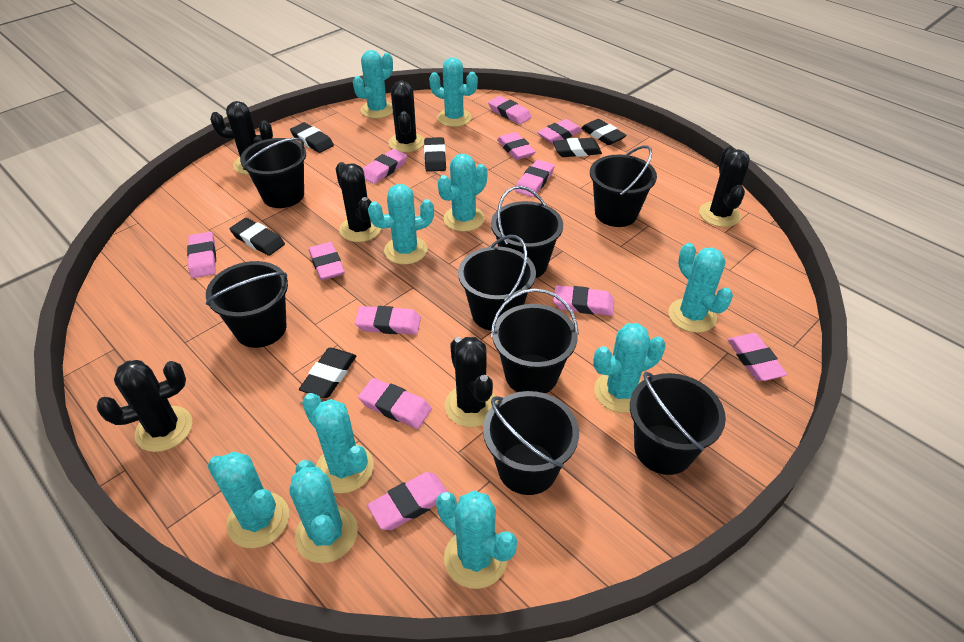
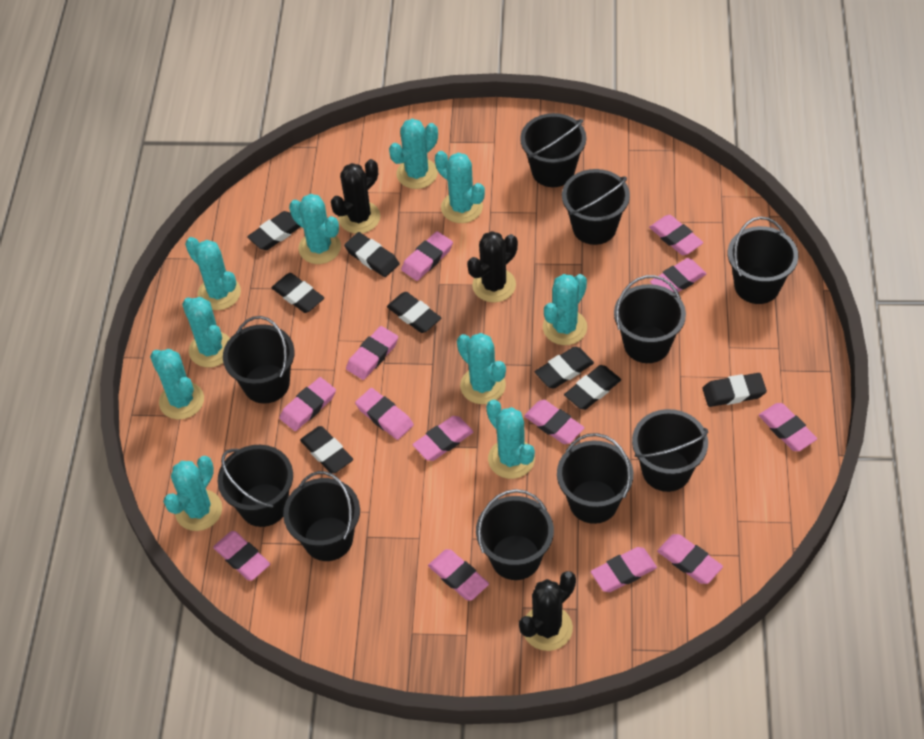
black bucket: [206,261,288,348] [240,138,306,208] [458,235,536,331] [483,391,579,495] [491,186,563,278] [491,288,579,394] [590,145,657,227] [630,372,726,475] = 8 -> [218,445,293,527] [223,316,295,404] [283,471,360,561] [476,489,554,580] [520,113,586,187] [557,433,633,524] [562,169,630,245] [614,275,686,363] [632,409,708,492] [728,217,798,304] = 10
black cactus: [97,360,193,452] [210,101,273,175] [336,162,381,242] [388,80,424,152] [445,337,498,427] [699,147,750,227] = 6 -> [331,159,380,234] [467,231,518,302] [519,571,576,651] = 3
black eraser: [230,218,285,256] [290,122,334,153] [299,348,356,398] [424,137,446,172] [553,138,602,157] [581,119,627,145] = 6 -> [247,211,301,250] [271,273,324,313] [300,426,353,474] [344,232,399,277] [387,292,441,333] [535,347,594,389] [564,365,621,410] [702,373,767,407] = 8
pink eraser: [187,232,216,278] [309,242,345,280] [355,306,421,334] [358,378,432,429] [363,149,407,184] [367,472,448,530] [488,96,532,124] [497,132,536,160] [515,160,555,197] [537,119,582,144] [553,285,614,316] [727,333,787,381] = 12 -> [213,531,270,581] [280,377,336,431] [346,326,398,380] [355,388,414,440] [401,231,453,281] [412,416,474,461] [428,549,489,601] [524,400,585,444] [591,547,657,592] [649,215,703,255] [650,258,707,293] [657,534,723,584] [759,403,817,451] = 13

